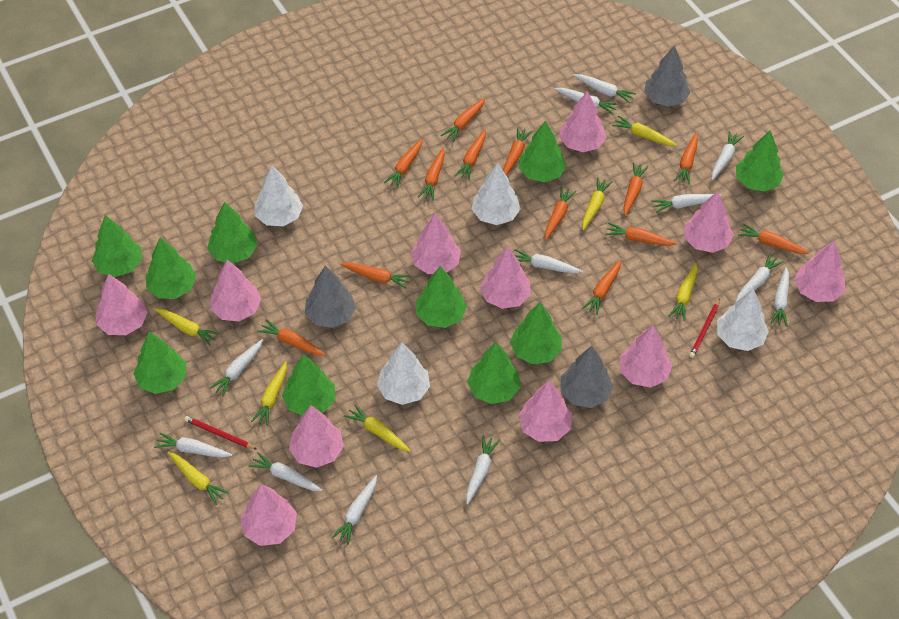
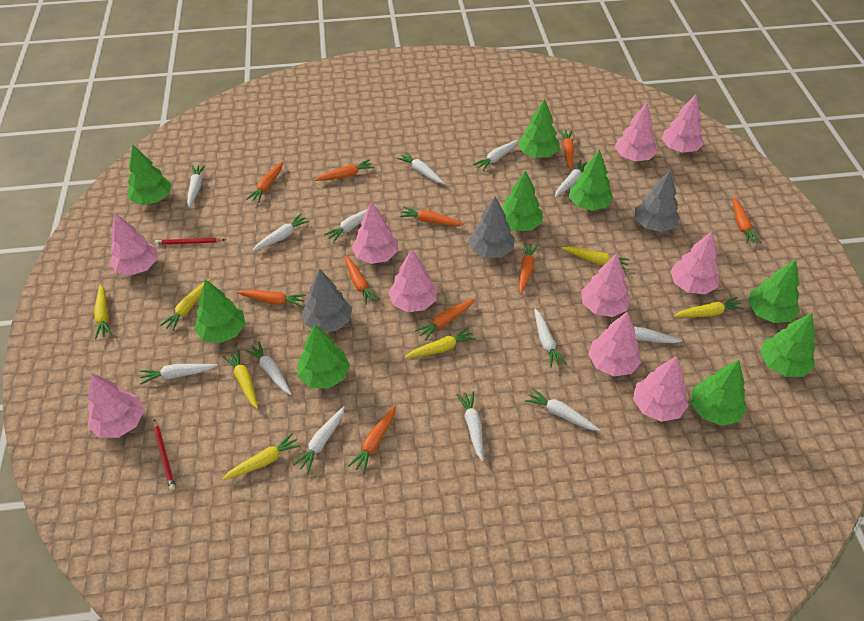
green tree: [92,215,142,277] [133,332,186,394] [146,238,196,299] [207,202,258,264] [282,354,335,415] [416,266,467,328] [467,342,520,404] [510,302,562,364] [519,121,566,182] [736,130,784,192] = 10 -> [127,145,172,205] [194,279,246,343] [298,325,350,389] [502,170,543,231] [518,99,559,158] [569,149,613,211] [691,360,747,426] [748,260,800,323] [760,313,815,377] = 9
orange carrot: [257,319,326,356] [340,262,411,289] [384,139,422,188] [418,148,445,200] [441,98,485,142] [455,130,486,180] [503,127,532,176] [545,187,576,240] [582,260,621,315] [605,222,677,246] [623,163,649,216] [674,133,698,185] [738,224,809,254] = 13 -> [236,290,306,307] [247,162,283,203] [315,159,375,181] [344,256,380,305] [348,406,396,473] [400,207,464,226] [415,299,475,341] [519,243,538,294] [559,130,574,169] [732,197,761,244] = 10
pink tree: [96,274,147,335] [210,260,262,321] [240,484,297,546] [289,405,344,468] [411,213,461,274] [480,247,531,309] [518,380,572,442] [559,91,606,152] [620,325,672,388] [684,191,734,253] [794,241,845,302] = 11 -> [87,373,144,438] [109,213,158,276] [352,201,398,264] [388,249,437,312] [581,253,631,317] [588,312,641,376] [615,102,657,161] [633,356,689,422] [662,94,704,153] [670,231,720,294] = 10
white carrot: [154,433,232,458] [209,339,263,397] [249,452,322,491] [332,476,377,545] [466,435,500,505] [514,249,583,273] [554,88,619,114] [573,74,636,103] [651,194,721,213] [712,131,744,180] [736,253,784,301] [770,267,789,327] = 12 -> [140,364,217,385] [187,165,206,208] [245,342,292,395] [252,214,310,251] [293,406,345,473] [324,206,378,242] [397,152,445,184] [456,391,483,461] [473,140,519,171] [525,388,600,431] [534,309,567,368] [555,160,587,197] [608,323,682,343] = 13
white tree: [255,165,303,226] [377,342,430,405] [472,163,521,225] [717,288,769,351] = 4 -> none = 0

